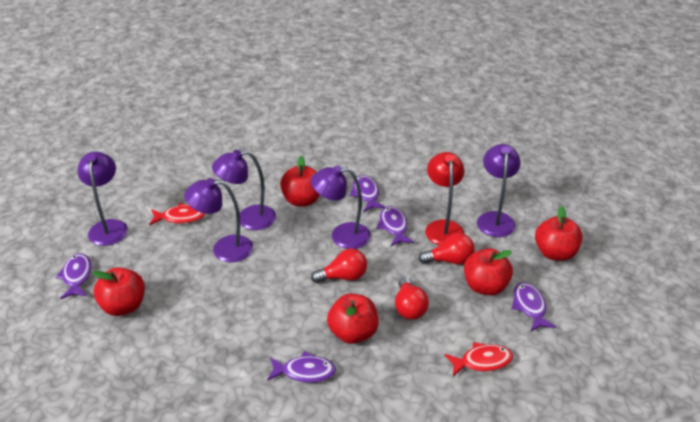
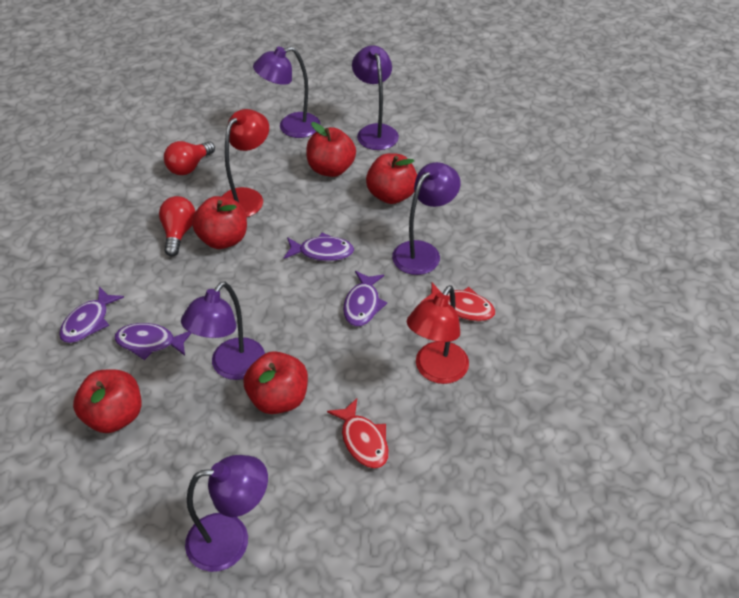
purple fish: [55,254,92,299] [267,351,336,383] [350,175,385,212] [377,206,414,246] [512,282,556,331] = 5 -> [59,287,124,343] [114,323,191,360] [284,233,354,261] [343,271,387,326] = 4
red lamp: [425,152,465,245] = 1 -> [221,109,269,217] [407,285,469,384] = 2
red light bulb: [311,249,367,283] [395,277,429,320] [418,233,475,265] = 3 -> [159,196,196,257] [164,141,215,175] = 2

